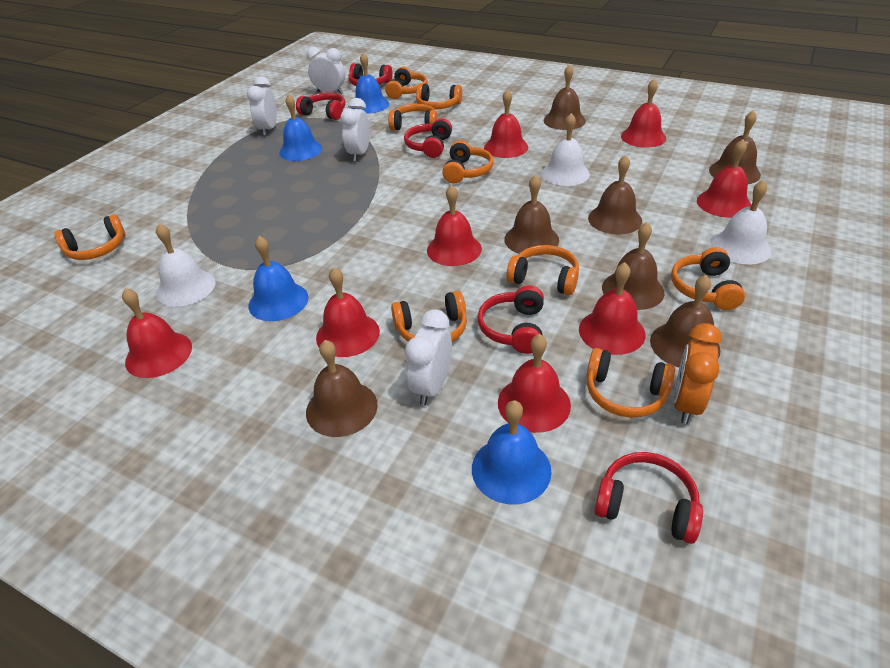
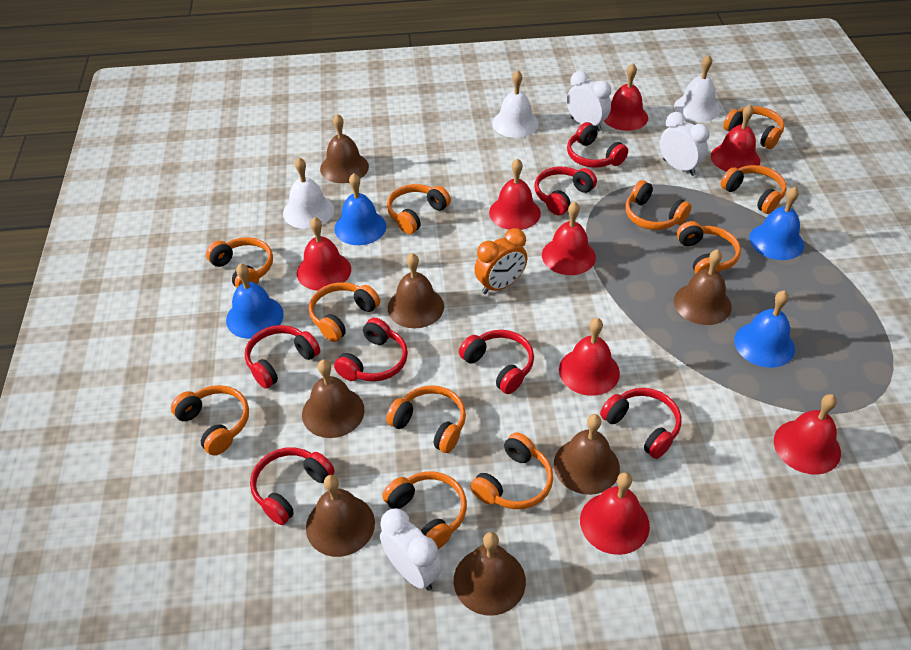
orange headphones: [54,214,125,260] [385,67,428,99] [388,104,437,130] [391,291,467,342] [416,83,462,109] [442,140,493,184] [506,245,579,295] [587,348,675,418] [671,247,745,310] = 9 -> [171,385,249,456] [206,237,273,288] [309,282,380,342] [382,471,467,549] [386,385,466,453] [387,184,451,234] [470,432,553,509] [625,180,691,230] [677,221,741,274] [721,165,787,214] [723,106,784,149] = 11
red headphones: [296,92,345,120] [348,63,393,86] [404,118,452,158] [478,285,544,354] [594,452,703,544] = 5 -> [245,325,320,389] [250,447,335,525] [334,318,408,382] [459,330,534,394] [535,167,597,215] [567,122,628,168] [600,388,681,459] = 7
white clock: [247,77,277,136] [307,47,345,94] [340,98,370,161] [405,309,452,406] = 4 -> [380,508,442,591] [567,71,611,132] [660,112,710,176] = 3

